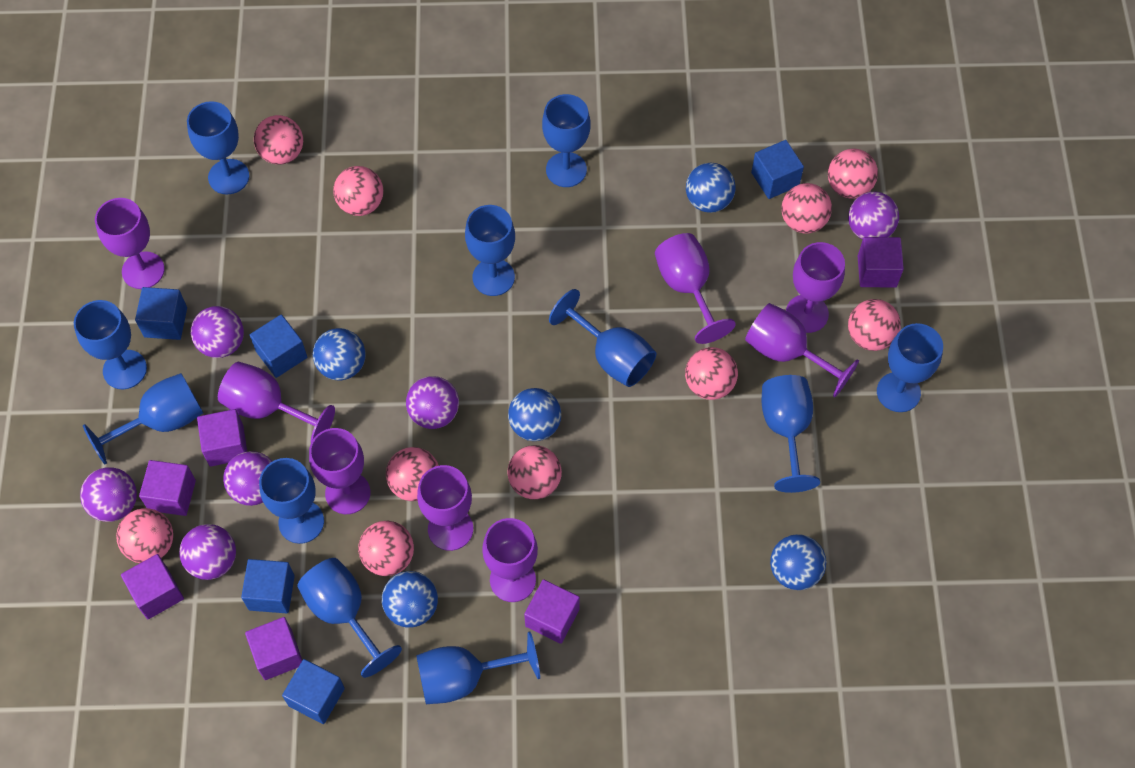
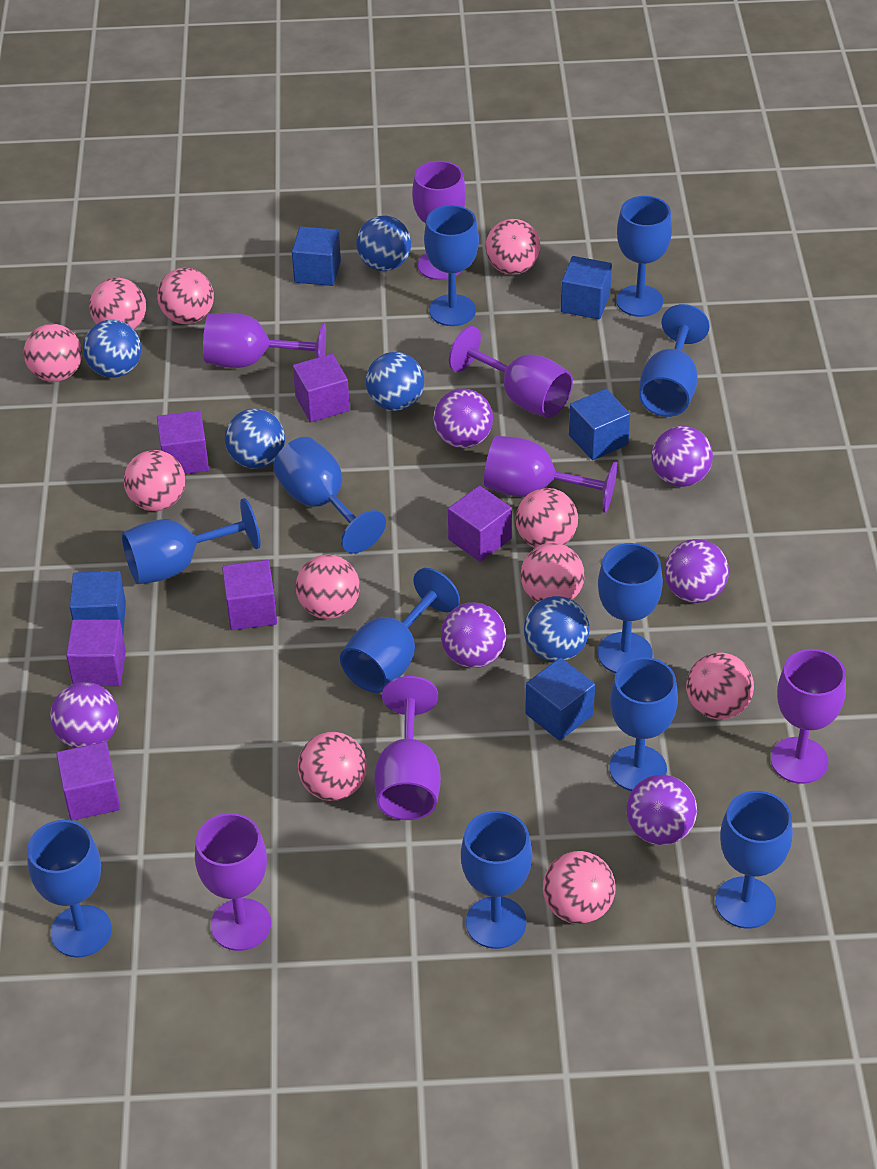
pink ball: [116,508,173,563] [254,115,303,165] [333,166,384,216] [358,521,414,576] [386,447,439,501] [507,445,562,500] [685,347,738,400] [781,183,832,234] [828,149,878,199] [848,299,901,351] = 10 -> [24,324,82,382] [89,278,146,330] [124,450,185,511] [157,268,214,324] [296,555,360,619] [298,732,367,801] [485,219,541,274] [516,488,578,548] [520,543,585,603] [543,851,616,924] [686,652,754,720] = 11
purple goblet: [95,198,165,289] [218,362,335,442] [309,428,370,514] [417,465,473,551] [482,518,538,602] [655,233,736,344] [745,303,859,397] [786,242,845,333] = 8 -> [195,813,271,951] [203,312,326,368] [374,676,441,820] [412,161,466,280] [449,326,573,418] [484,436,618,513] [771,649,846,784] = 7

